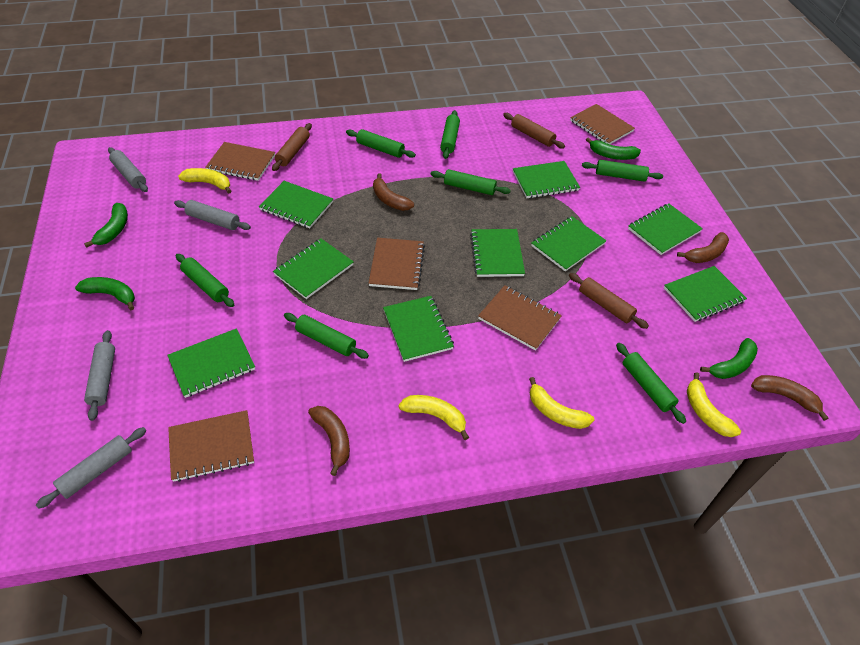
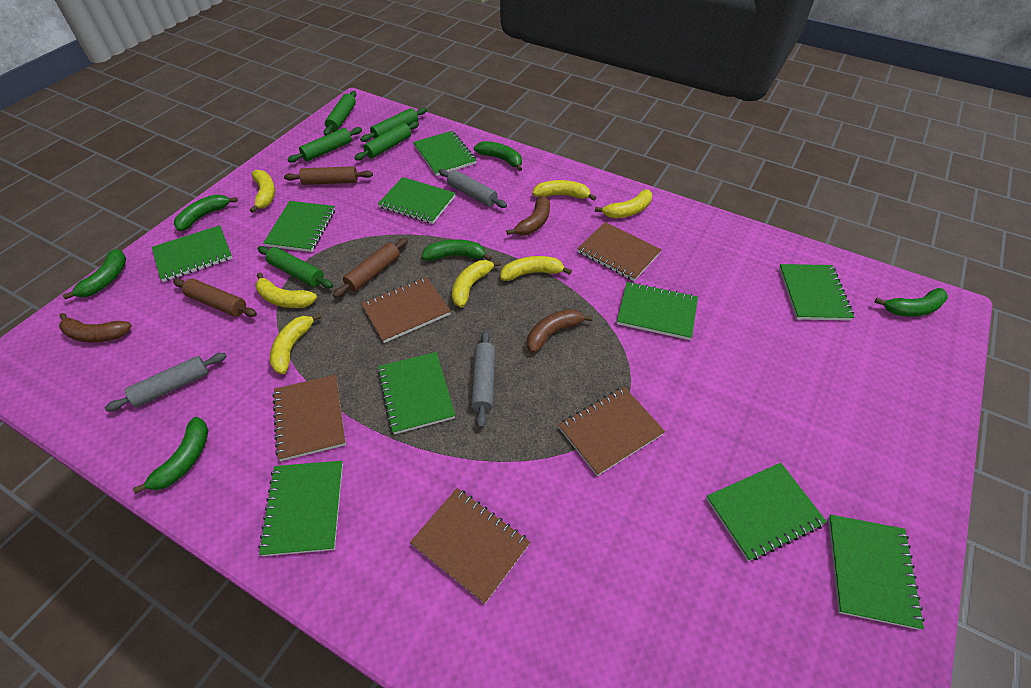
brown banana: [308,406,350,476] [373,173,414,211] [677,232,729,263] [751,375,829,421] = 4 -> [59,313,132,343] [506,196,550,235] [527,309,593,353] = 3
green banana: [75,277,135,310] [84,203,128,248] [586,137,641,160] [700,338,758,379] = 4 -> [62,249,126,299] [133,417,208,494] [174,194,238,231] [422,239,492,261] [474,141,522,171] [874,288,948,317] = 6
green notebook: [167,328,255,398] [259,181,333,228] [273,238,354,299] [383,296,454,362] [470,229,525,277] [513,161,580,198] [531,216,607,271] [628,203,703,255] [664,266,747,322] = 9 -> [152,225,233,282] [258,461,343,556] [263,201,335,252] [377,352,455,434] [378,177,455,224] [413,131,476,176] [617,282,698,340] [706,463,827,561] [779,264,854,320] [828,514,925,630] = 10
green rolling pin: [176,254,234,307] [284,313,369,359] [346,129,416,158] [431,169,511,195] [440,110,460,159] [582,160,663,182] [616,343,686,424] = 7 -> [258,246,333,288] [287,127,362,163] [324,91,356,136] [355,121,419,160] [360,107,427,142] = 5
grey rolling pin: [36,427,146,509] [84,330,115,421] [108,147,148,192] [174,200,251,230] = 4 -> [105,353,227,411] [439,169,507,208] [471,330,495,428] = 3
yellow banana: [178,168,231,194] [398,395,469,440] [529,377,594,429] [687,372,741,437] = 4 -> [250,170,275,213] [255,273,317,308] [270,313,322,374] [452,260,502,308] [500,256,572,281] [532,180,596,201] [595,189,652,218] = 7

